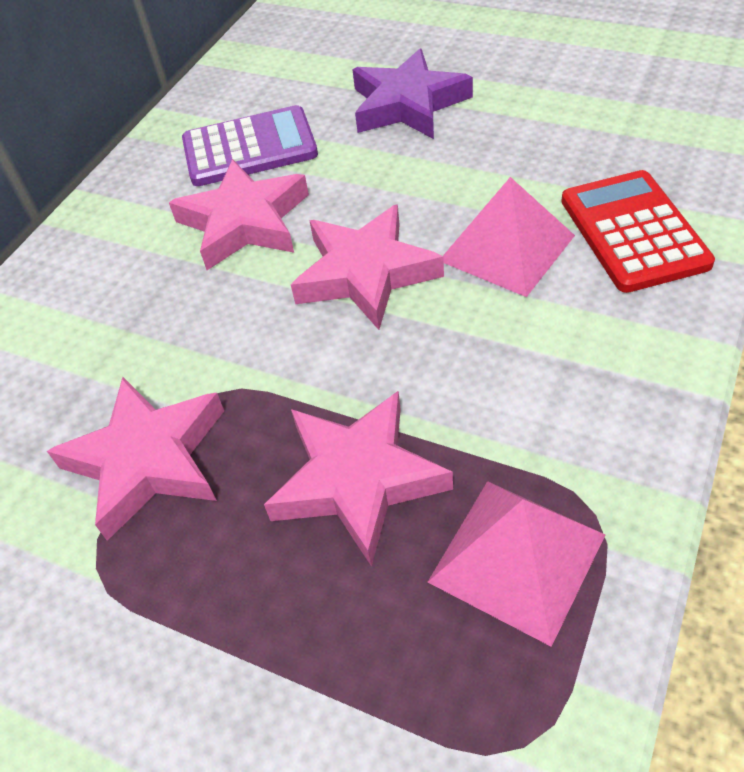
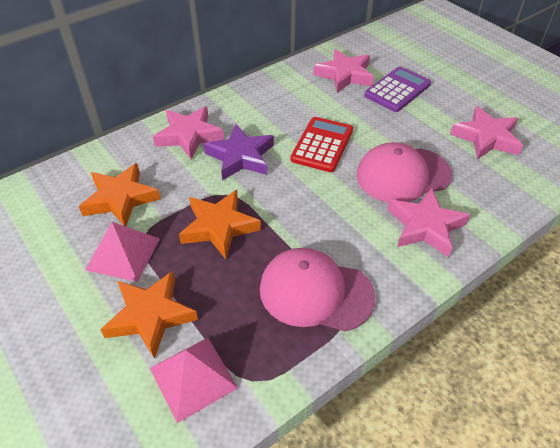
orange star: none = 0 -> [79,163,160,226] [100,271,198,359] [179,190,261,259] = 3
pink cap: none = 0 -> [260,248,375,332] [357,142,452,203] = 2

